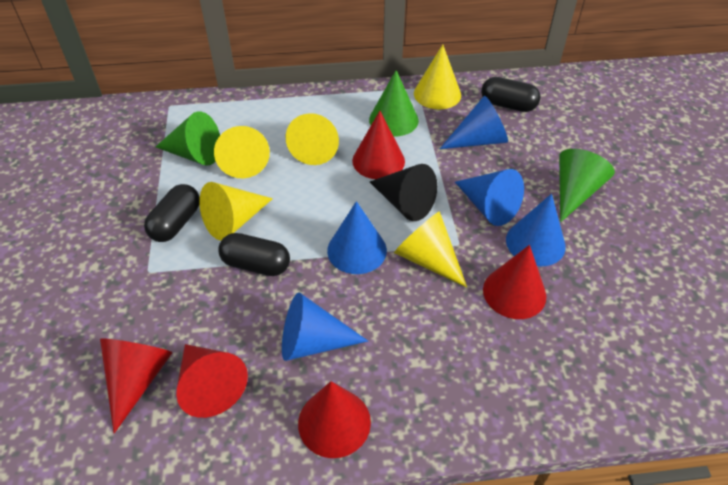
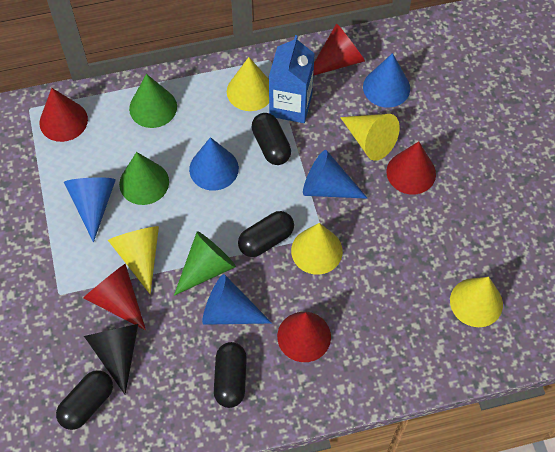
black capsule: [144,184,200,242] [219,233,290,276] [481,77,541,112] = 3 -> [56,370,113,430] [214,342,247,408] [238,211,294,257] [252,113,291,165] = 4
blue carton: none = 0 -> [269,35,315,123] = 1

